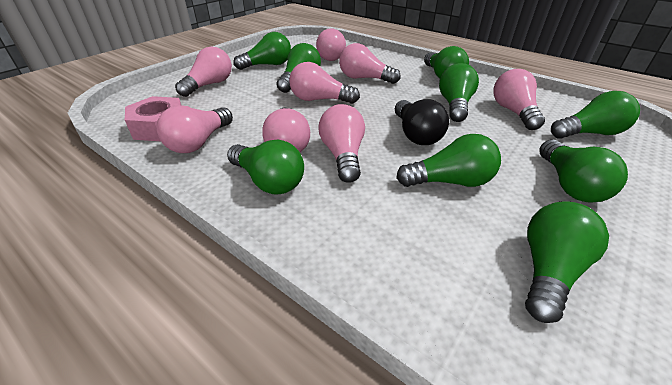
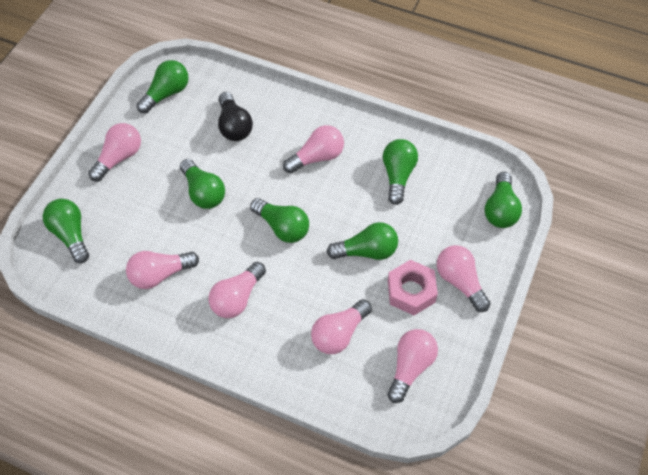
green light bulb: [227,140,304,194] [233,32,291,70] [276,43,321,93] [396,134,501,187] [424,46,469,79] [439,63,479,122] [525,201,609,323] [539,140,628,203] [551,91,640,139] = 9 -> [43,199,89,263] [136,60,189,114] [180,159,225,209] [250,198,309,243] [327,222,398,260] [383,139,418,205] [485,172,522,228] = 7
pink light bulb: [157,105,233,153] [175,47,232,97] [262,108,310,152] [289,62,360,104] [316,28,346,61] [318,104,365,183] [339,43,400,84] [494,69,545,130] = 8 -> [88,123,141,181] [126,251,199,289] [208,262,266,318] [283,125,344,173] [311,299,372,354] [387,329,438,403] [437,245,491,312] = 7

